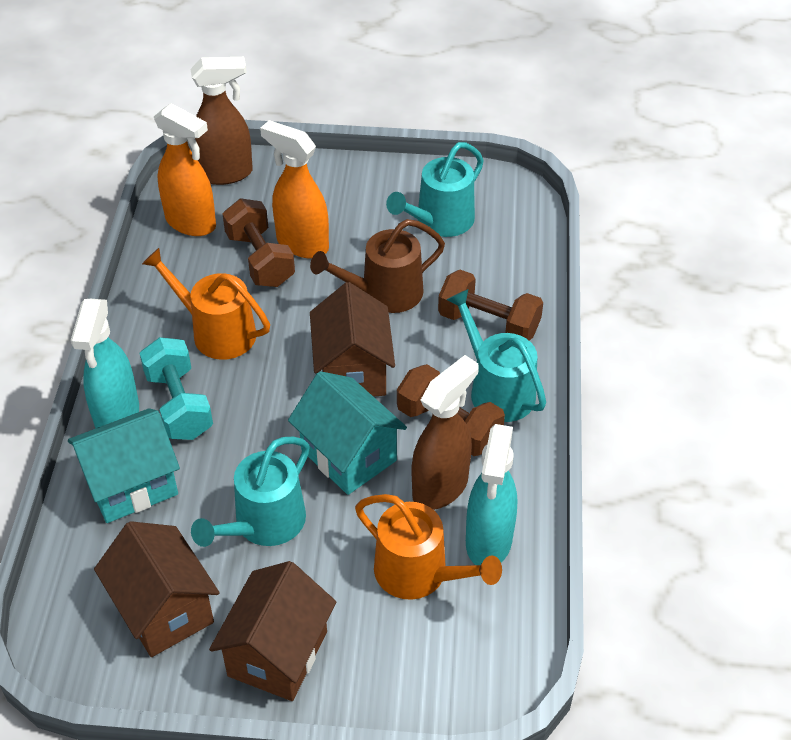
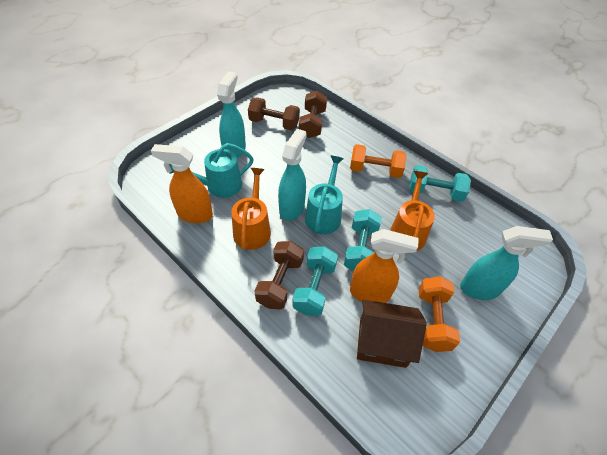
brown house: [94,521,220,657] [209,561,336,701] [310,282,395,397] = 3 -> [357,299,427,368] = 1
brown spray bottle: [191,57,253,185] [412,355,479,510] = 2 -> none = 0
brown watering can: [310,219,445,313] = 1 -> none = 0
orange dumbbell: none = 0 -> [350,144,407,178] [419,276,460,352] = 2
turquoise dumbbell: [139,337,213,440] = 1 -> [292,246,338,316] [344,209,382,271] [409,165,471,202] = 3
turquoise house: [68,408,180,523] [288,371,407,495] = 2 -> none = 0
turquoise spray bottle: [71,299,139,429] [466,424,517,565] = 2 -> [217,71,246,158] [278,129,307,221] [460,226,553,300] = 3
turquoise watering can: [191,437,310,547] [386,142,484,237] [446,289,546,422] = 3 -> [169,143,254,198] [305,155,344,234] = 2

